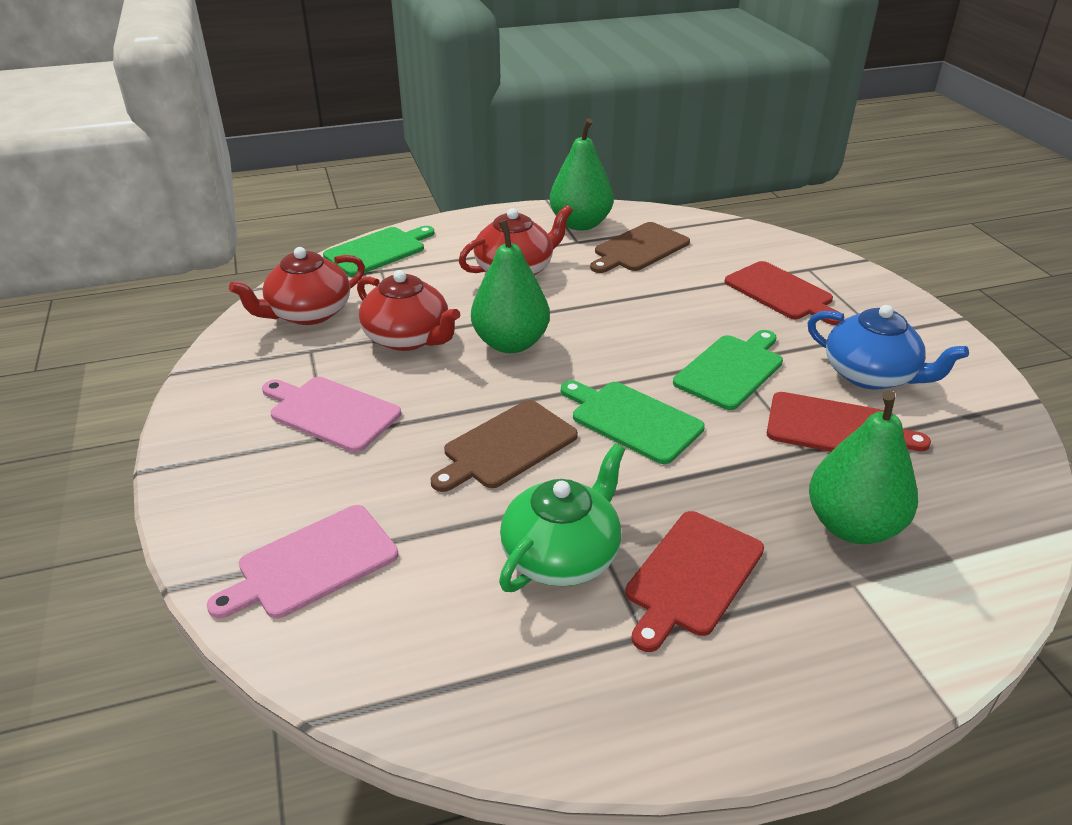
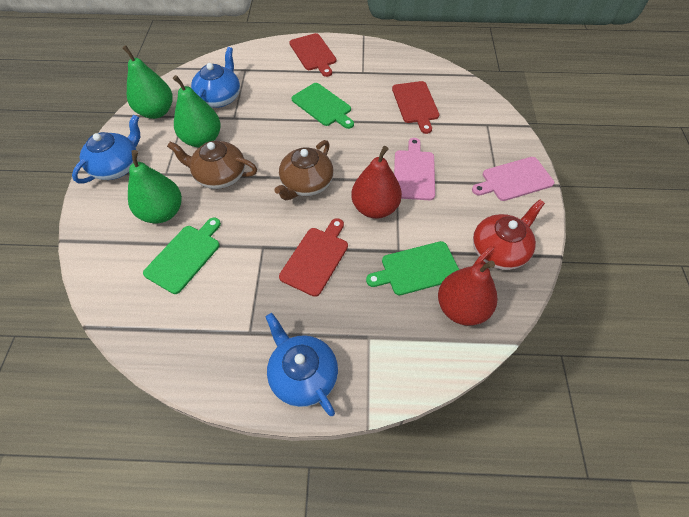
blue teapot: [807,305,969,390] = 1 -> [72,114,140,183] [191,47,240,108] [265,313,338,416] = 3
brown cutting board: [430,400,578,492] [590,222,690,273] = 2 -> none = 0
brown teapot: none = 0 -> [167,141,257,189] [274,140,334,201] = 2
green teapot: [499,444,625,592] = 1 -> none = 0
red pear: none = 0 -> [351,146,402,219] [438,260,497,326] = 2
red teapot: [229,247,365,325] [357,270,460,351] [459,205,573,275] = 3 -> [473,199,545,270] = 1

